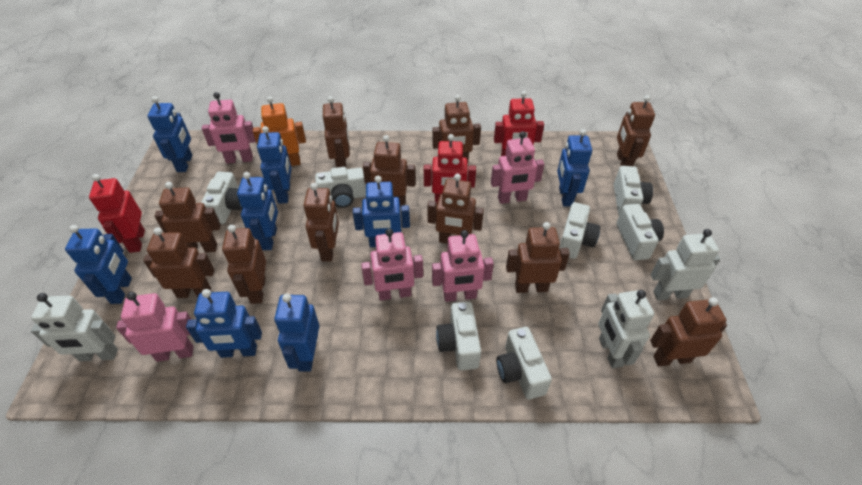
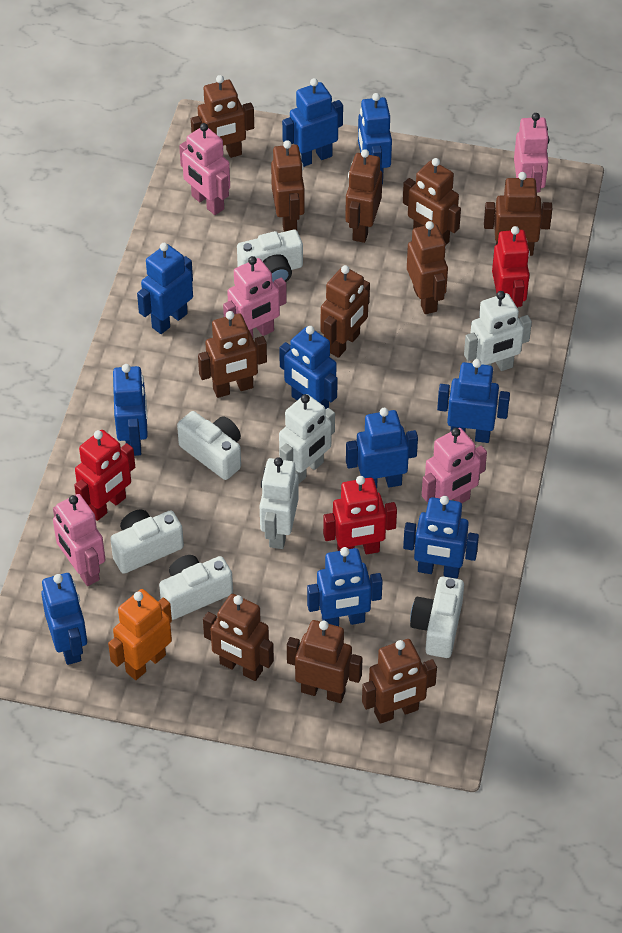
blue robot: [65,225,132,304] [148,96,192,172] [186,289,262,358] [237,172,278,250] [257,126,292,204] [274,294,319,372] [353,176,410,247] [557,129,592,207] = 8 -> [41,573,87,665] [113,364,148,456] [137,243,193,334] [279,326,338,410] [282,78,343,167] [307,547,383,626] [346,408,418,488] [358,93,392,185] [403,496,479,579] [437,359,510,443] = 10
white camera: [201,172,243,224] [315,167,366,208] [436,302,481,370] [496,327,552,399] [559,202,600,259] [614,166,653,215] [616,204,664,260] = 7 -> [110,510,184,574] [159,555,233,620] [177,411,241,480] [237,230,303,282] [410,577,464,658] = 5

